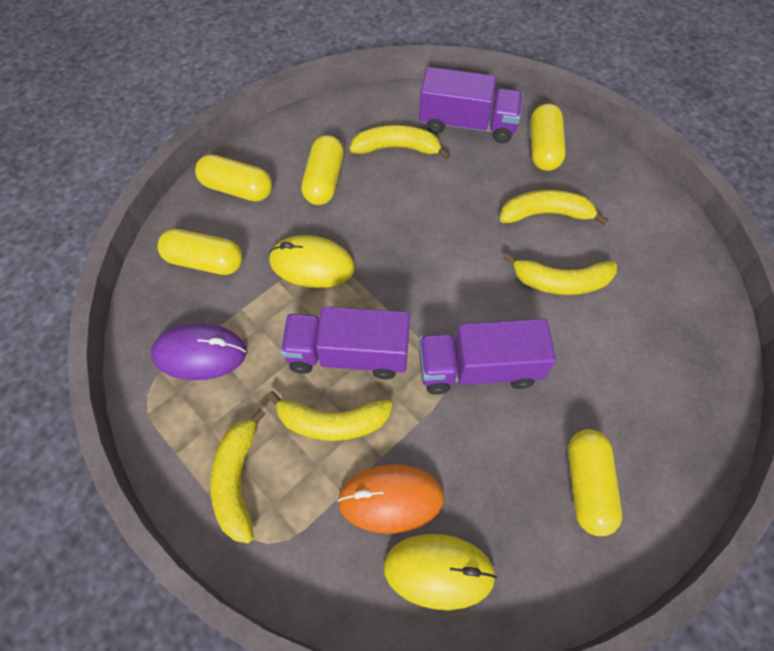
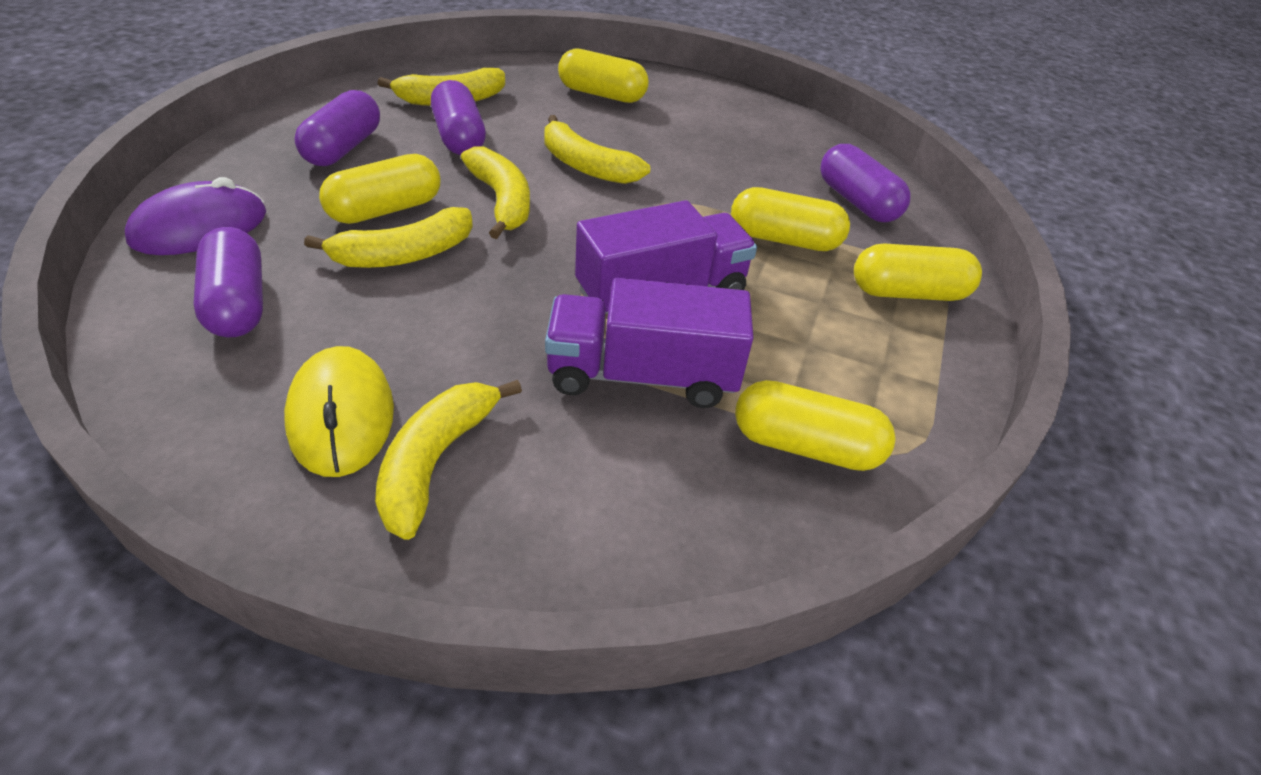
orange mouse: [337,464,444,534] = 1 -> none = 0
purple capsule: none = 0 -> [193,227,263,337] [294,90,380,166] [431,80,486,155] [820,144,911,222] = 4
purple truck: [280,306,410,379] [419,67,523,143] [419,319,556,395] = 3 -> [545,278,753,408] [575,200,757,314] = 2
yellow mouse: [269,235,355,288] [383,534,497,610] = 2 -> [284,346,394,477] = 1

